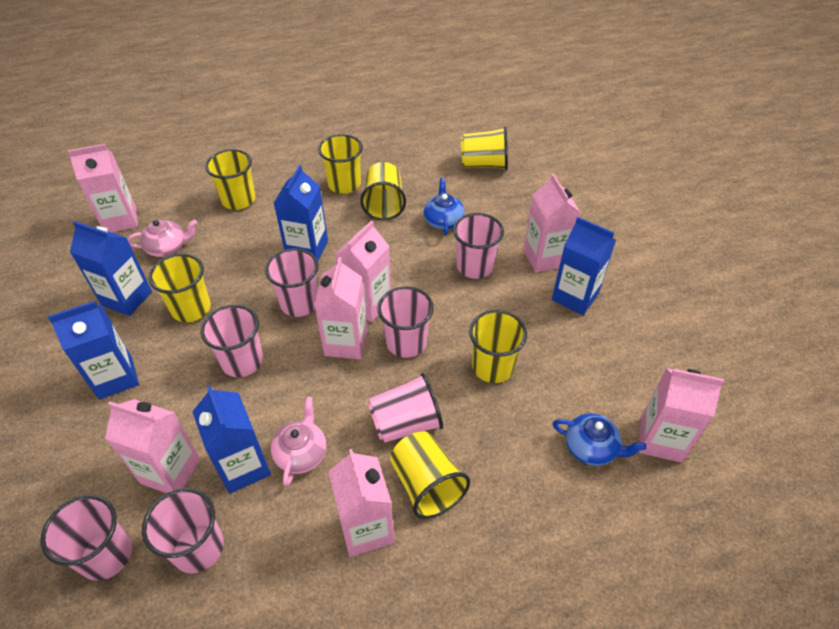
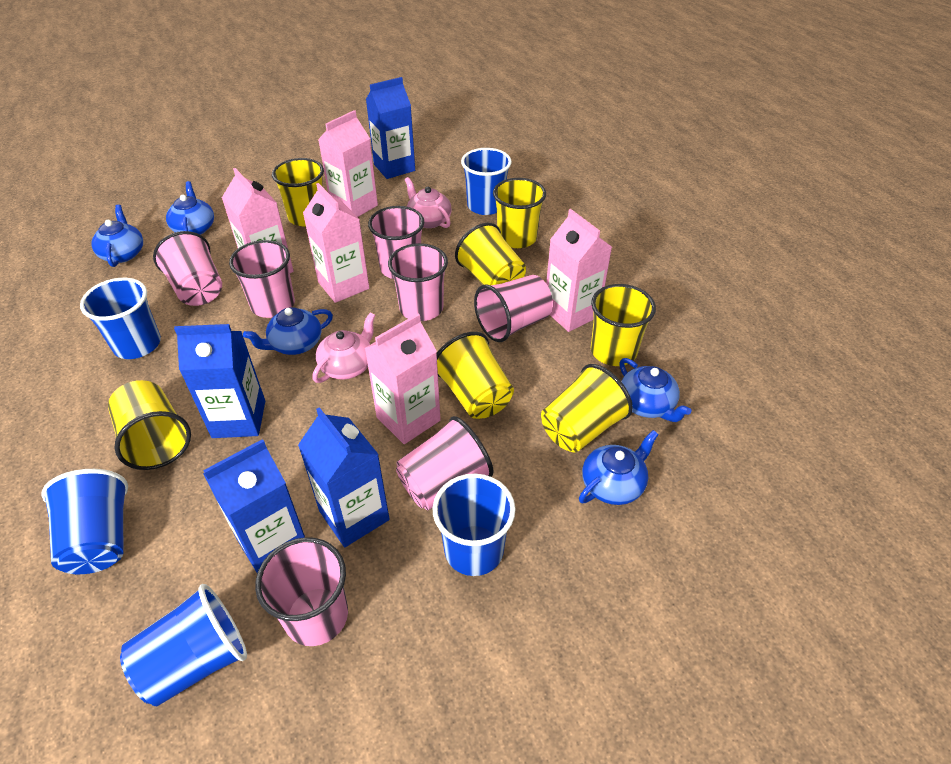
blue carton: [48,301,139,400] [70,221,152,316] [192,385,271,494] [274,165,328,261] [552,217,616,315] = 5 -> [174,324,265,438] [203,439,305,573] [298,407,390,547] [366,77,415,179] = 4
blue cup: none = 0 -> [41,469,128,574] [80,278,161,359] [120,584,247,706] [432,474,516,576] [461,148,512,215] = 5
blue teapot: [424,178,465,235] [552,413,647,466] = 2 -> [91,205,143,267] [166,181,214,235] [243,307,333,355] [579,430,659,505] [619,358,691,422] = 5
pink carton: [68,144,138,233] [105,399,201,493] [314,257,367,359] [328,449,394,557] [335,220,391,322] [523,174,580,272] [639,368,724,463] = 7 -> [222,168,294,273] [303,183,369,303] [318,110,378,217] [365,314,441,444] [546,209,612,332] = 5

